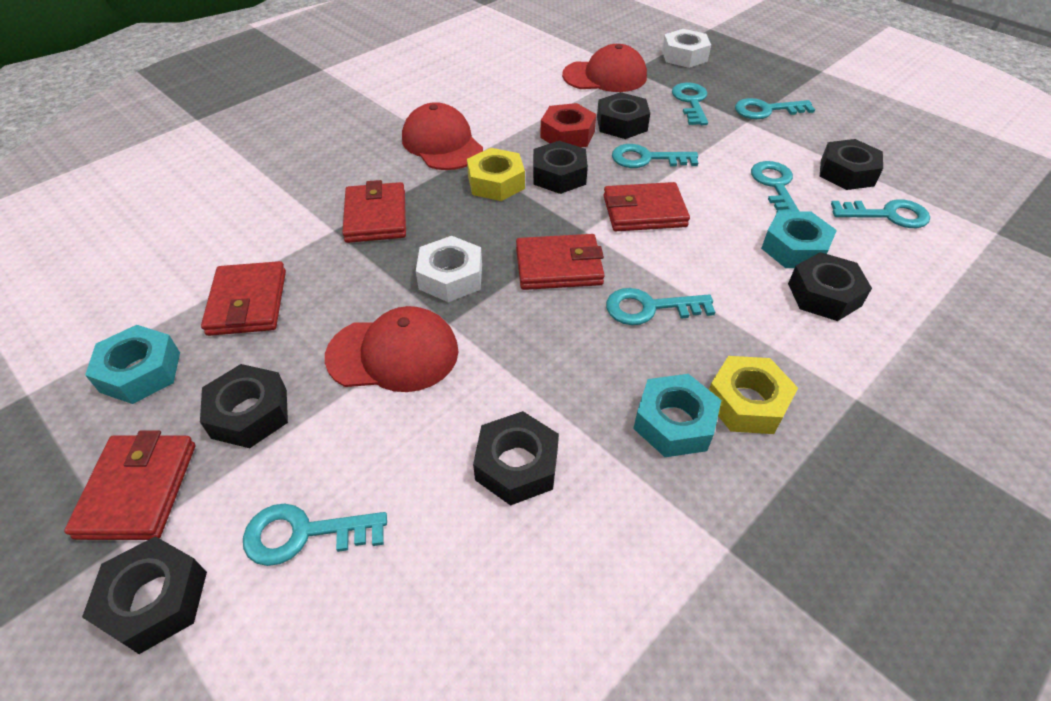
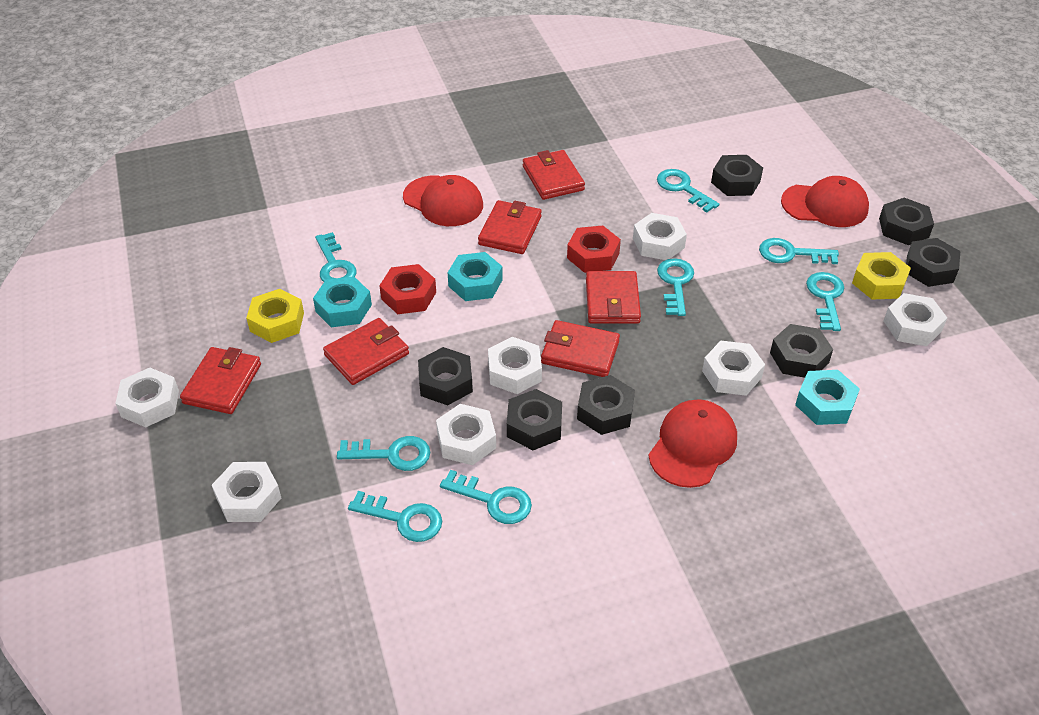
red nut: [540,103,596,147] = 1 -> [379,264,436,314] [567,226,621,273] = 2
red wallet: [64,430,195,540] [201,261,286,336] [342,180,406,243] [516,234,605,290] [603,182,690,231] = 5 -> [180,347,261,414] [323,318,409,385] [478,200,542,254] [523,150,585,200] [541,320,620,377] [586,271,641,324] = 6
turquoise key: [243,504,387,566] [606,288,715,325] [612,144,698,168] [672,82,708,125] [735,98,815,119] [751,161,799,214] [831,199,930,228] = 7 -> [315,232,357,282] [337,436,430,471] [348,491,442,542] [440,470,532,524] [657,169,719,212] [657,258,694,316] [759,238,839,264] [806,272,844,331] = 8
white nut: [416,236,482,302] [662,29,711,68] = 2 -> [115,368,179,427] [212,462,281,522] [436,404,496,465] [488,337,542,394] [633,213,687,260] [702,341,765,396] [884,293,947,346] = 7

